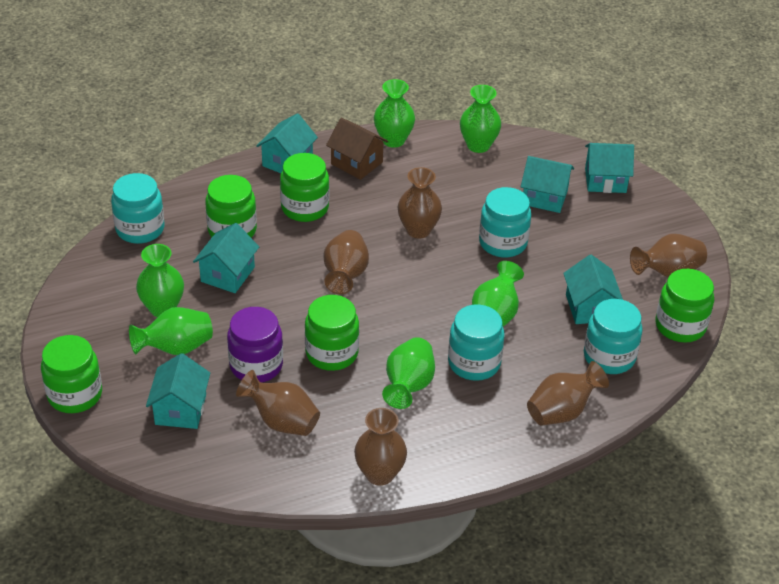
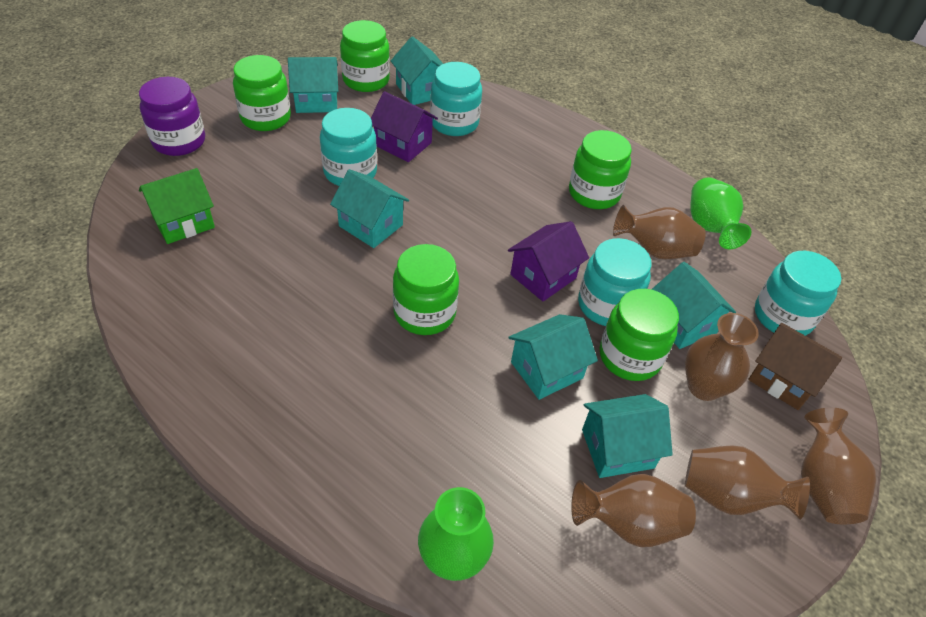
brown vase: [236,370,320,436] [323,230,369,294] [354,408,407,486] [398,167,442,239] [527,361,609,426] [630,234,707,277] = 6 -> [571,474,696,547] [613,205,706,260] [685,313,759,401] [685,445,810,520] [801,408,876,524] = 5
green house: none = 0 -> [139,168,215,244] = 1
green vase: [129,307,213,355] [136,244,184,317] [374,79,415,148] [382,337,435,409] [460,85,501,153] [472,261,524,327] = 6 -> [418,487,494,581] [690,177,751,249] = 2
purple house: none = 0 -> [371,91,438,162] [508,221,589,301] = 2

